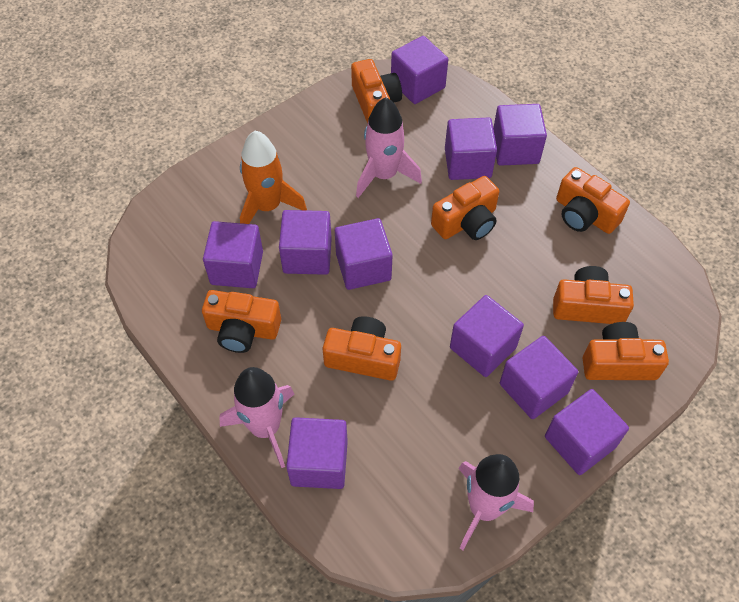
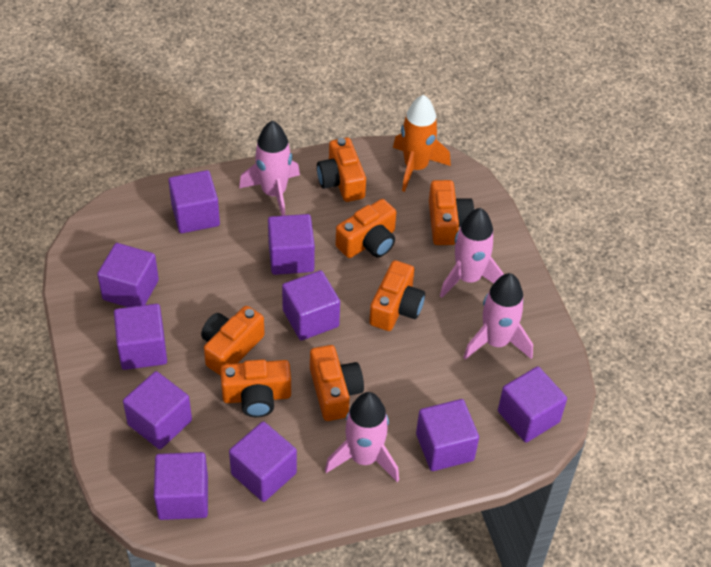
pink rocket: [219,367,294,468] [356,97,422,198] [458,454,534,550] = 3 -> [239,121,300,216] [325,392,399,482] [440,208,504,298] [463,273,533,360] = 4

